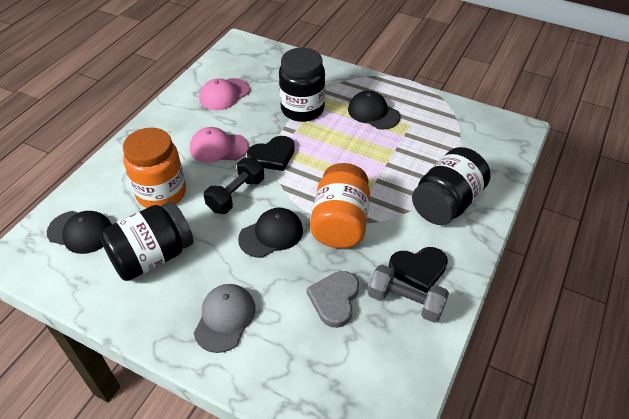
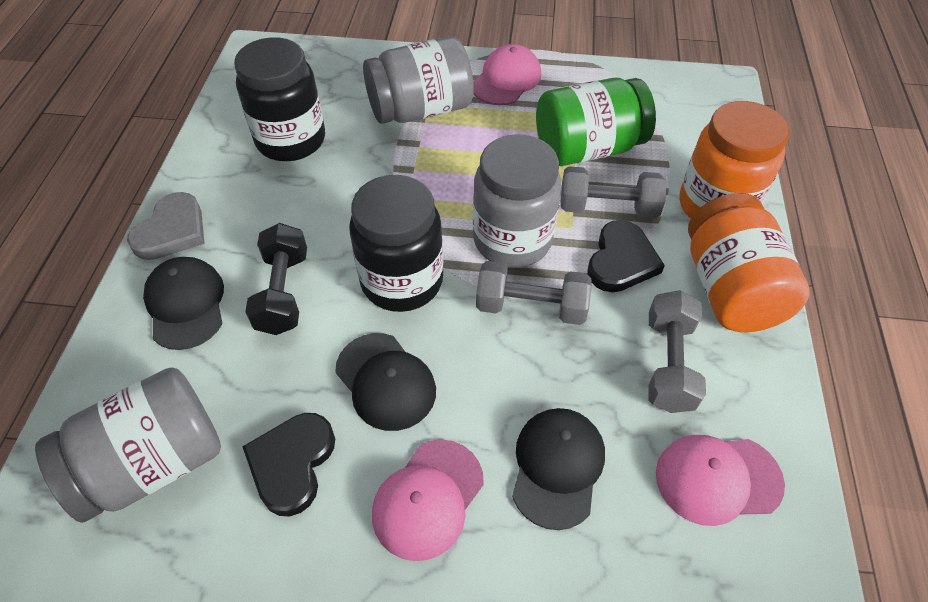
black jar: [99,201,194,281] [279,48,325,122] [412,147,491,225] = 3 -> [234,37,325,161] [349,175,443,312] = 2
green jar: none = 0 -> [536,78,656,166] = 1
grey cap: [194,284,256,353] = 1 -> none = 0
grey dumbbell: [368,265,449,323] = 1 -> [476,261,592,325] [561,166,667,219] [649,290,706,413] = 3
grey jar: none = 0 -> [35,367,221,523] [363,36,474,124] [473,134,561,268] = 3
pink cap: [190,127,249,163] [199,78,250,110] = 2 -> [372,439,484,561] [473,44,541,105] [656,435,785,526] = 3

